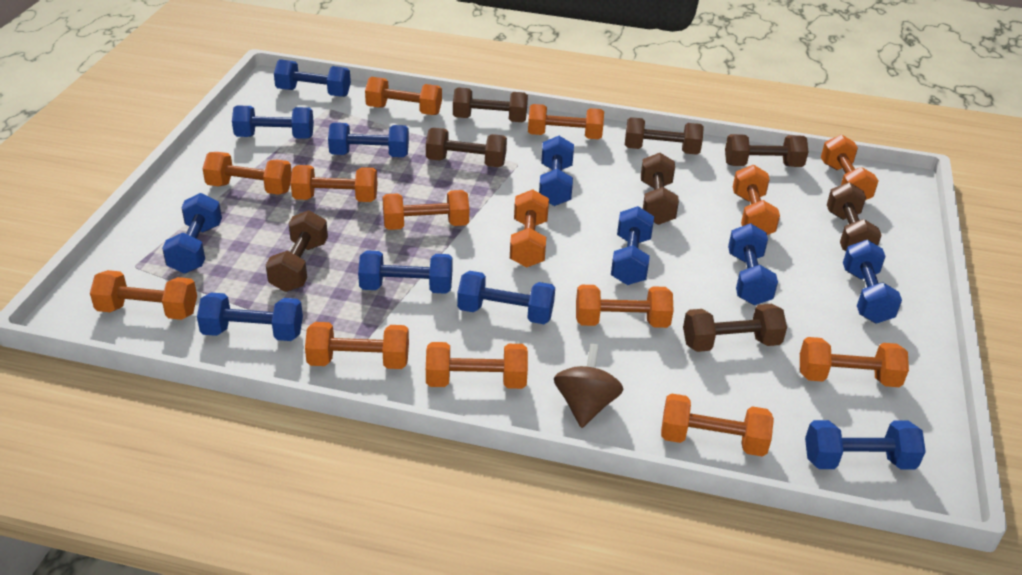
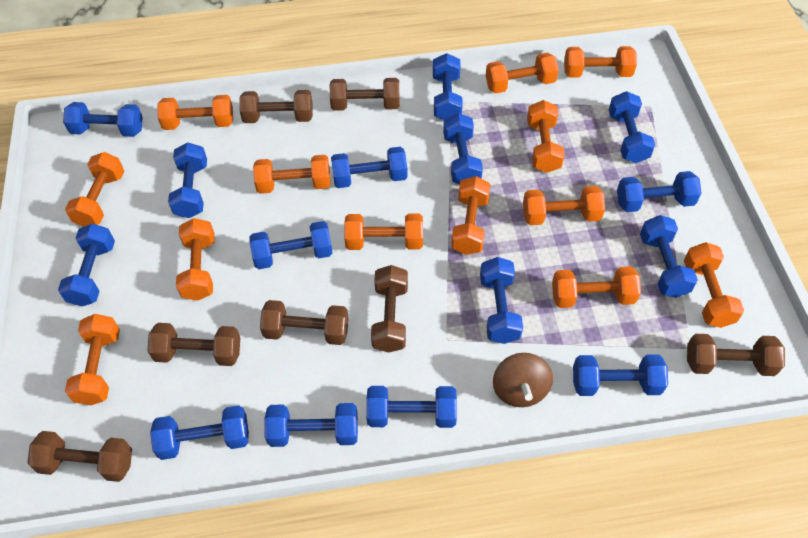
blue dumbbell: [162,193,222,274] [197,293,303,341] [232,106,314,139] [274,59,351,97] [328,123,409,157] [358,250,452,294] [457,271,555,324] [539,136,574,206] [611,206,654,285] [728,223,778,305] [805,420,926,470] [843,240,902,324] = 12 -> [58,223,115,307] [63,102,143,137] [150,405,249,460] [168,142,207,218] [250,221,333,269] [264,403,358,447] [331,147,407,188] [366,386,457,428] [433,53,463,120] [443,113,483,184] [480,257,523,344] [573,354,668,396] [609,91,655,163] [617,171,702,212] [640,215,698,298] = 15
brown dumbbell: [266,210,328,292] [426,128,507,167] [453,87,528,122] [625,117,704,155] [641,153,679,225] [683,304,787,352] [725,134,809,167] [827,182,882,251] = 8 -> [28,431,132,482] [148,323,240,366] [239,90,313,123] [260,300,349,345] [330,78,400,111] [371,265,408,353] [687,334,785,376] = 7
orange dumbbell: [90,270,197,320] [202,152,292,195] [291,165,378,202] [305,322,409,369] [365,77,442,115] [382,190,469,230] [426,342,528,389] [510,189,549,267] [528,104,604,139] [576,285,674,328] [661,393,774,457] [733,164,780,235] [800,337,909,387] [821,135,878,200] = 14 -> [65,152,124,227] [65,314,120,405] [157,95,233,130] [176,218,215,301] [253,155,330,194] [344,213,423,250] [451,176,491,255] [486,52,559,94] [523,186,605,225] [527,100,565,173] [552,267,641,308] [564,46,637,78] [684,242,744,328] = 13

